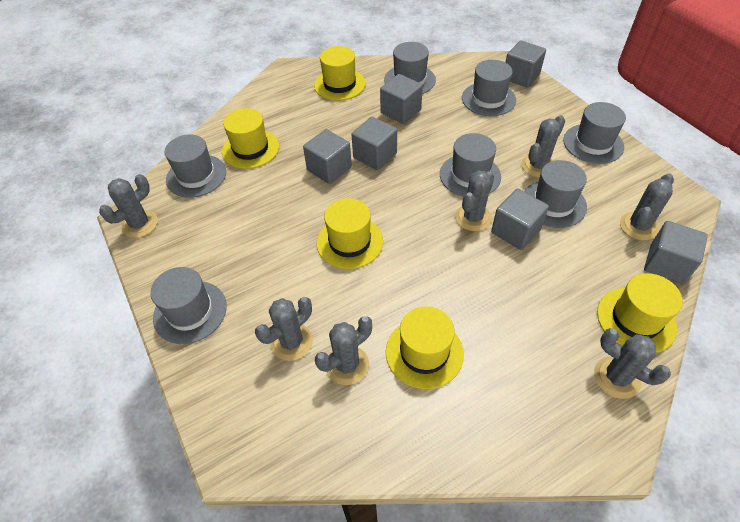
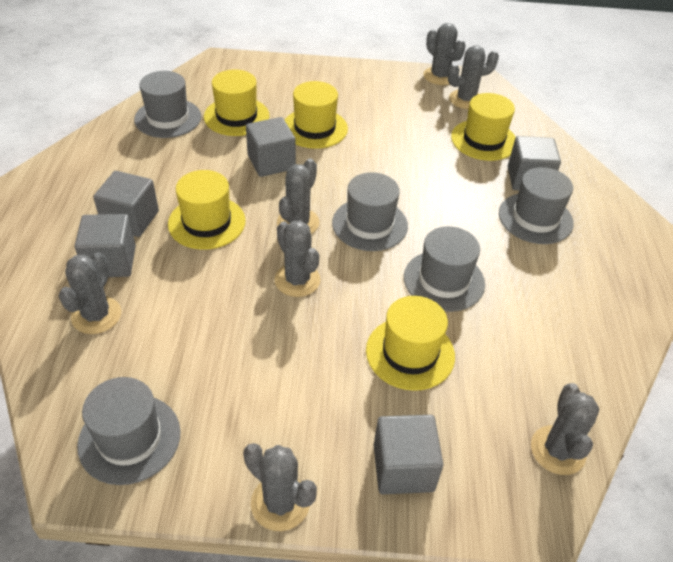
grey cube: [303,129,352,184] [352,117,397,170] [380,74,423,124] [491,189,549,250] [505,40,546,88] [644,221,708,284] = 6 -> [74,214,136,277] [93,171,159,237] [246,117,296,177] [374,415,443,494] [508,136,561,190] = 5
grey hat: [150,267,227,344] [165,135,226,198] [384,42,436,94] [440,133,501,196] [462,60,516,116] [524,160,587,228] [563,102,626,164] = 7 -> [77,377,181,485] [134,71,201,138] [332,172,408,251] [404,226,485,312] [499,167,574,244] = 5

